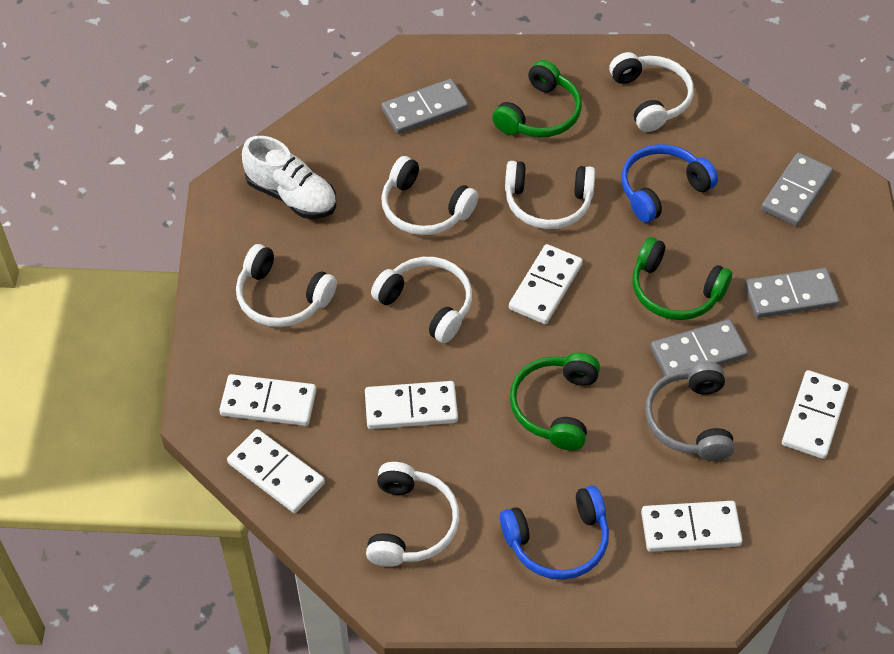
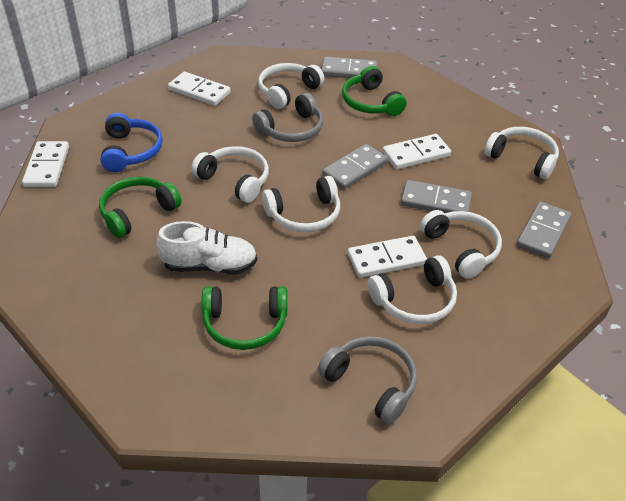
blue headphones: [500,486,609,580] [621,144,718,223] = 2 -> [100,113,163,172] = 1
grey headphones: [645,362,735,461] = 1 -> [252,93,323,142] [318,336,417,424] = 2
white domino: [219,374,316,426] [227,429,325,513] [365,381,458,429] [509,244,583,324] [641,501,742,552] [782,370,849,459] = 6 -> [22,141,69,187] [168,72,231,106] [348,236,427,278] [382,134,451,169] = 4

